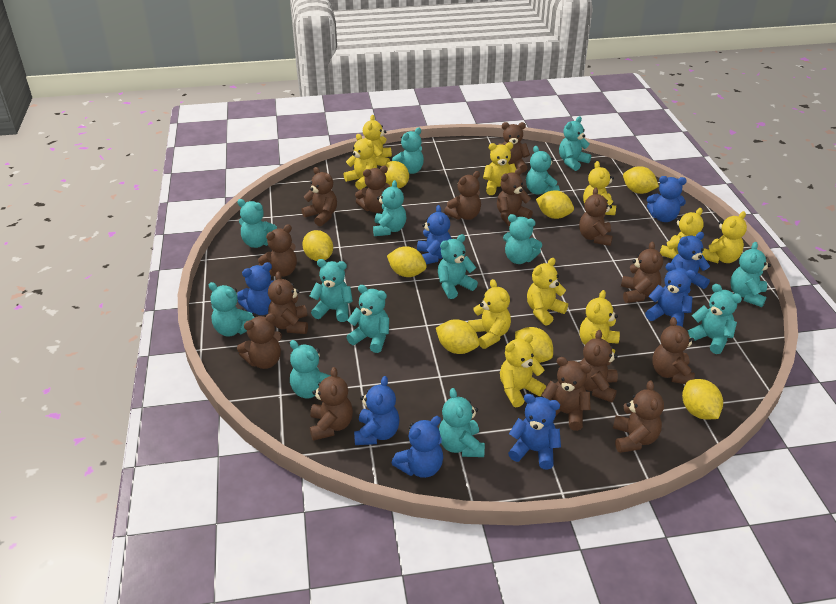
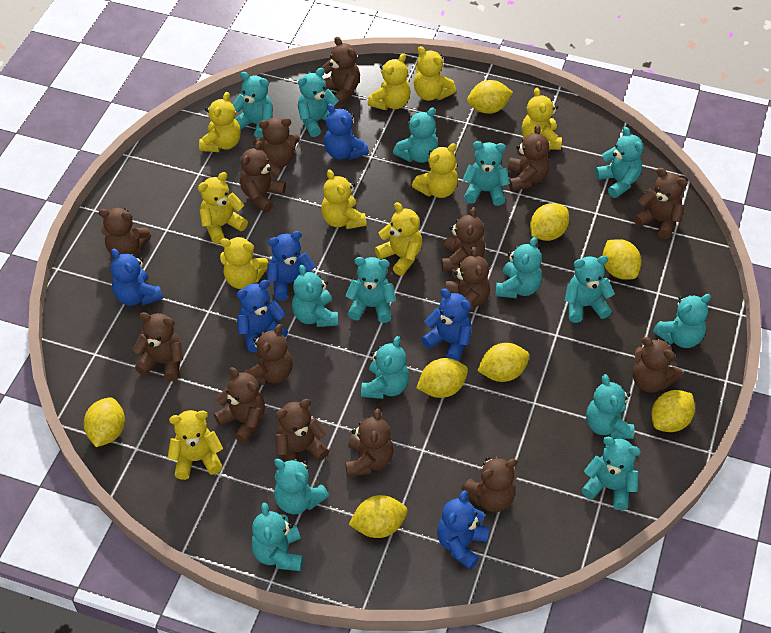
blue teddy bear: [237,262,273,315] [354,376,399,445] [392,416,443,478] [417,205,452,264] [508,394,561,469] [645,263,696,327] [647,176,687,222] [671,232,710,293] = 8 -> [111,248,163,306] [236,280,288,352] [267,231,315,301] [324,103,369,160] [421,289,472,361] [437,490,490,570] = 6
turquoise teddy bear: [209,282,255,337] [237,199,277,248] [290,340,331,399] [310,259,353,322] [347,285,389,353] [373,180,406,236] [392,127,424,174] [438,234,478,299] [439,388,485,457] [503,214,542,264] [526,146,560,195] [559,116,591,171] [688,284,742,354] [730,242,771,307] = 14 -> [233,72,273,138] [251,503,303,571] [274,459,329,514] [292,265,338,327] [298,68,339,137] [345,257,396,323] [361,336,409,399] [393,108,438,163] [463,141,510,206] [495,237,542,298] [565,256,615,323] [582,437,641,510] [586,374,634,439] [595,127,643,198] [653,294,711,348] = 15

